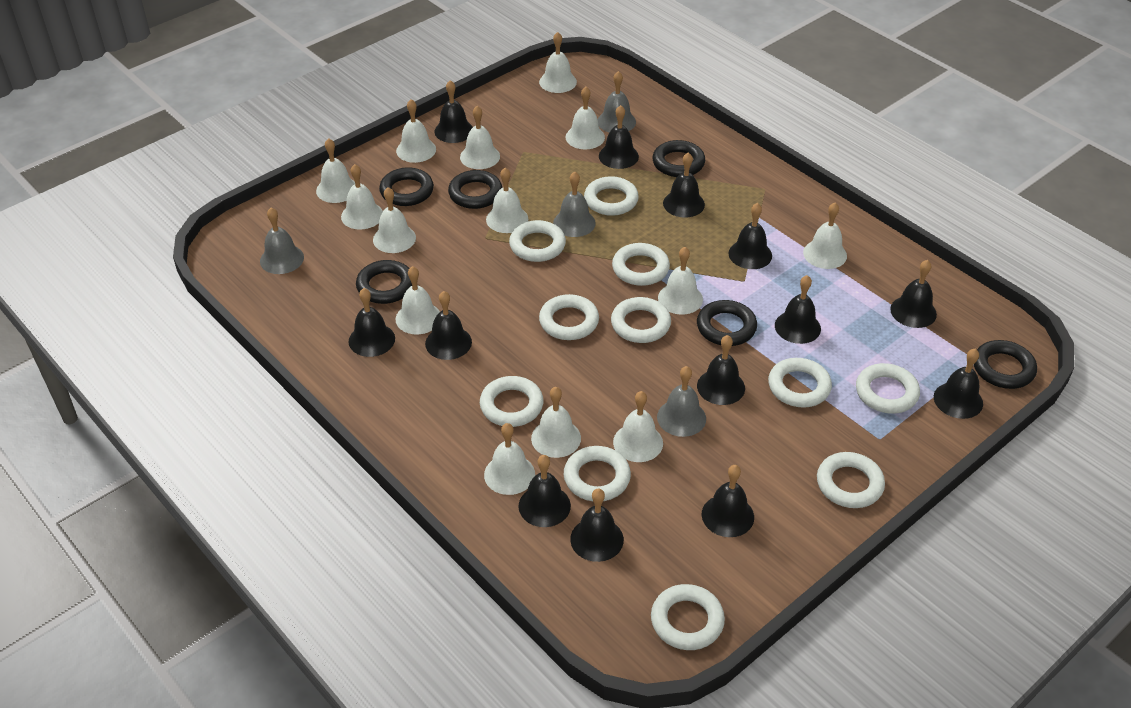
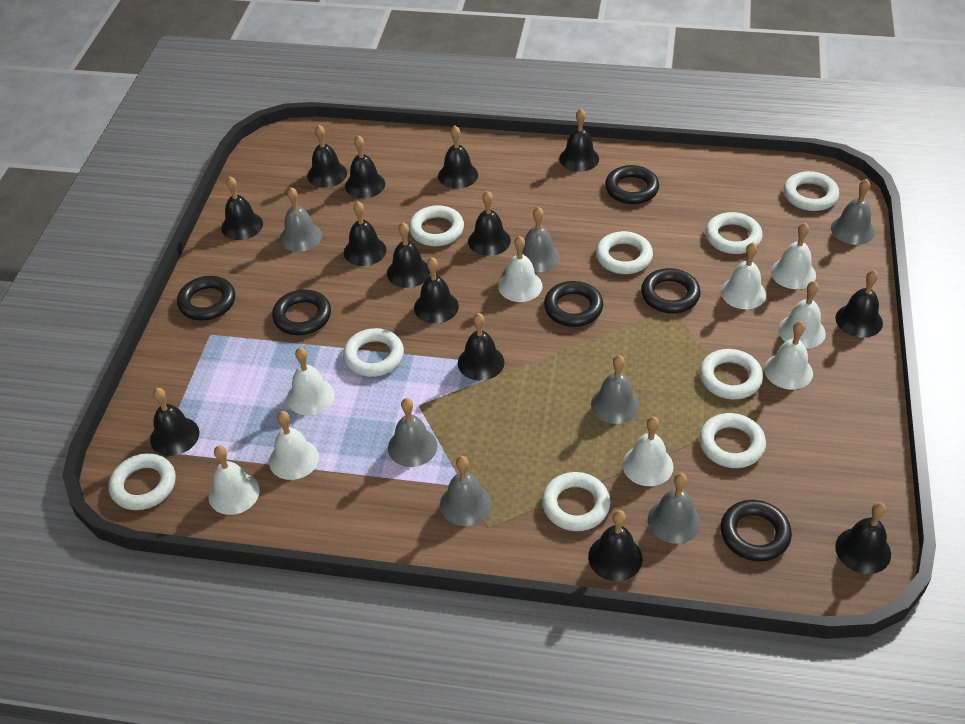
black bell: [349,288,395,357] [425,291,472,360] [434,80,473,143] [519,455,571,527] [570,489,624,562] [599,105,639,169] [663,153,705,218] [697,335,745,405] [702,465,754,537] [728,203,772,269] [775,275,821,344] [890,260,937,328] [934,349,983,419] = 13 -> [150,388,199,456] [221,176,263,240] [307,125,347,188] [344,201,386,266] [345,135,385,198] [387,222,430,288] [414,257,459,324] [438,126,478,189] [458,313,504,381] [468,191,511,256] [559,109,599,172] [588,510,642,581] [835,270,883,338] [835,502,891,574] = 14
grey bell: [260,208,304,274] [553,172,596,237] [598,71,636,132] [657,366,706,437] = 4 -> [280,187,322,252] [388,398,437,467] [440,456,491,526] [522,207,560,272] [591,355,640,424] [648,473,701,544] [831,179,875,245] = 7
white bell: [316,138,355,203] [341,164,383,229] [373,187,416,253] [396,99,436,163] [396,266,440,334] [460,106,500,169] [484,423,535,495] [486,168,528,233] [531,387,581,458] [539,32,577,93] [566,87,605,149] [613,391,663,462] [658,247,703,315] [803,203,847,269] = 14 -> [208,445,260,515] [269,411,319,480] [287,348,335,415] [498,236,543,302] [622,416,674,486] [721,242,766,309] [764,321,813,390] [771,223,816,289] [778,281,826,349] = 9
white ring: [480,376,543,427] [509,220,566,262] [539,294,599,340] [564,446,631,501] [584,176,639,216] [611,297,671,343] [612,243,670,286] [651,584,725,650] [768,358,832,408] [817,452,885,508] [856,363,920,414] = 11 -> [108,453,176,510] [343,328,404,377] [409,205,464,246] [542,472,610,531] [596,231,653,274] [699,349,763,400] [699,413,766,468] [705,212,763,254] [784,171,839,211] = 9

